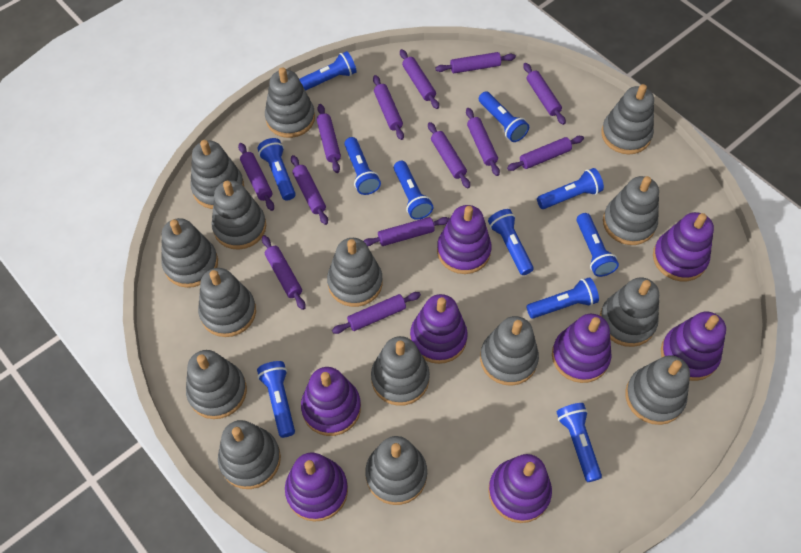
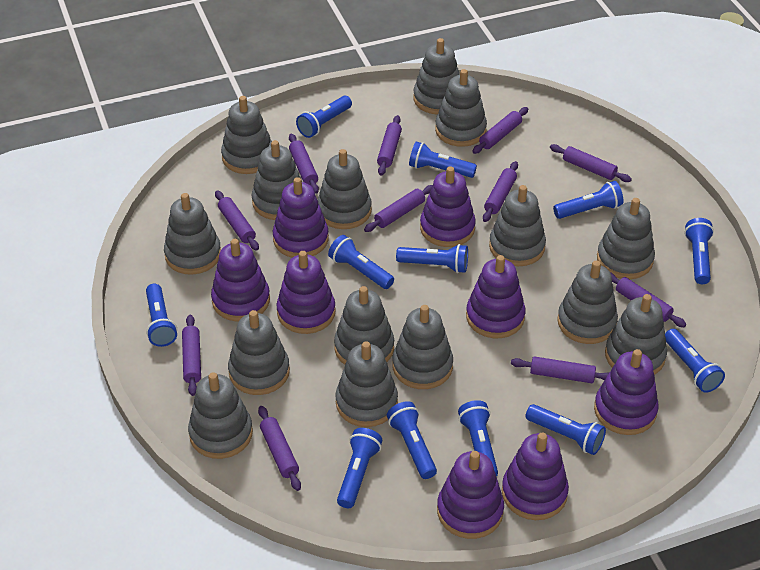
blue flashlight: [257,138,296,201] [257,361,295,438] [299,51,357,91] [344,137,381,195] [394,161,434,220] [479,91,529,142] [488,209,534,275] [526,277,599,319] [537,168,604,209] [556,403,602,482] [577,213,619,277] = 11 -> [146,284,177,347] [296,96,352,138] [328,235,394,289] [337,428,382,508] [387,401,437,479] [396,244,468,273] [409,142,477,178] [458,400,498,477] [525,404,606,455] [553,181,623,219] [665,329,725,393] [684,218,714,284] = 12
purple rolling pin: [238,143,274,211] [262,235,306,310] [291,155,328,225] [317,104,341,173] [332,292,421,334] [364,217,450,246] [373,75,404,140] [400,49,439,109] [428,122,470,188] [435,52,516,73] [466,108,500,176] [507,136,584,171] [523,63,566,125] = 13 -> [182,315,201,396] [215,190,259,251] [258,406,301,491] [289,134,319,194] [364,185,432,232] [377,115,402,176] [472,107,528,154] [483,161,518,222] [511,356,609,383] [550,144,632,182] [610,272,686,327] = 11

